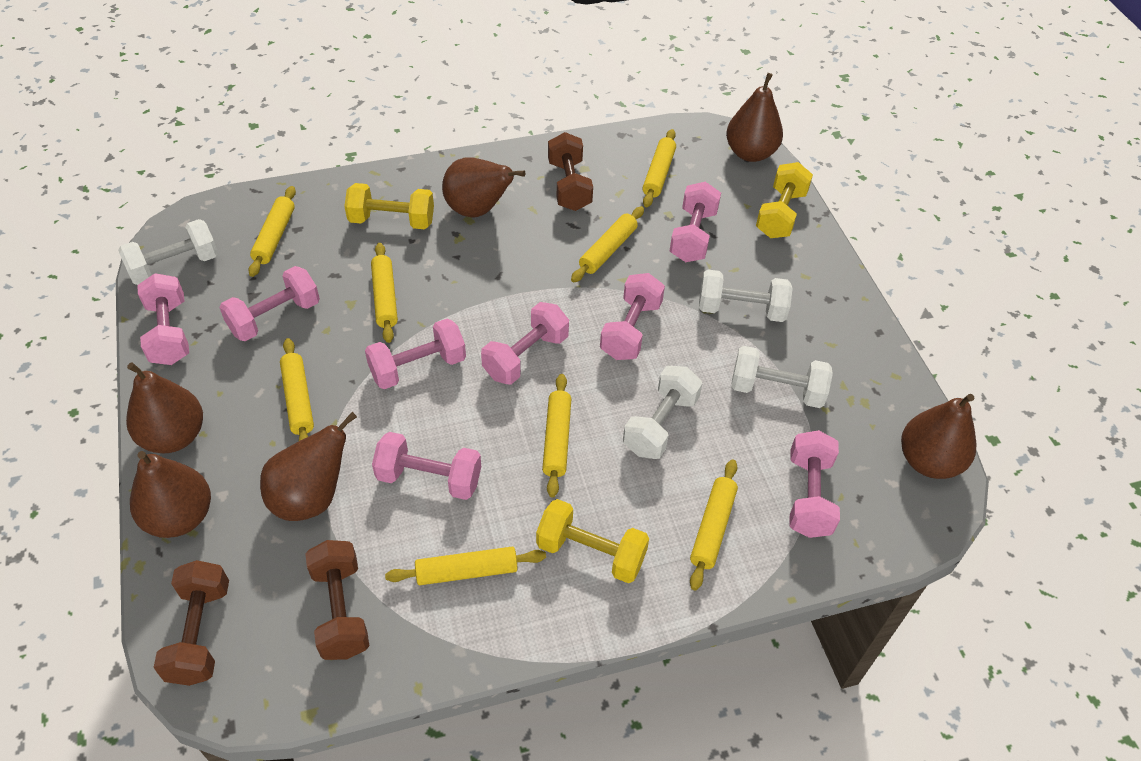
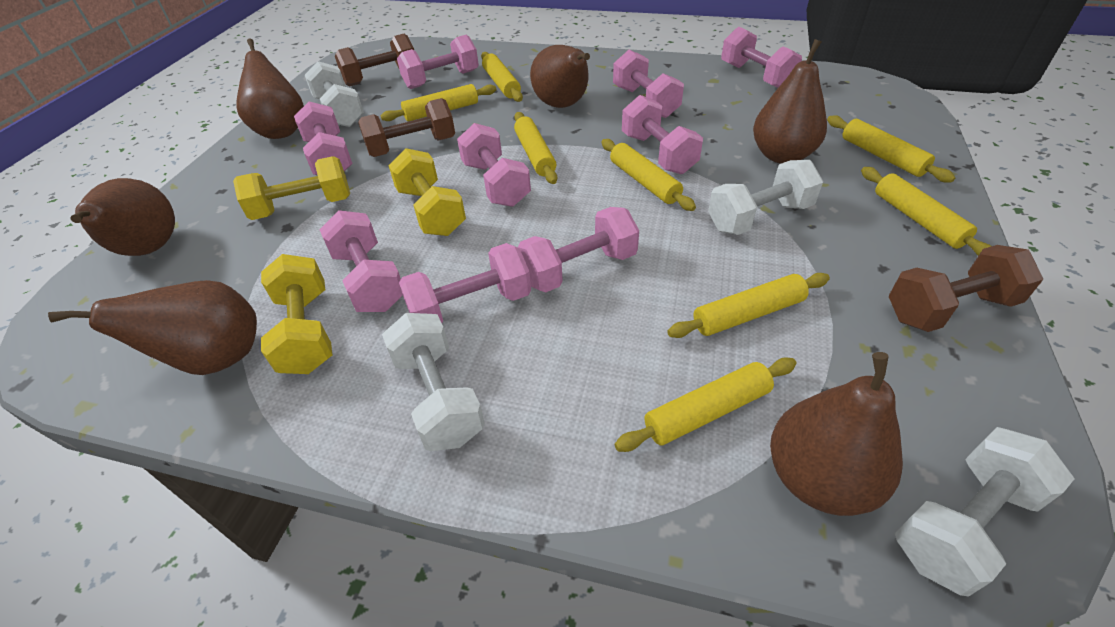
pink dumbbell: [137,273,189,365] [219,266,320,341] [365,319,466,389] [372,432,481,500] [481,302,569,385] [600,273,665,360] [670,182,721,262] [789,430,840,538] = 8 -> [294,101,353,175] [319,210,403,312] [397,35,479,89] [399,243,531,323] [457,123,531,207] [518,207,639,292] [613,50,684,118] [622,95,703,174] [721,27,802,88] = 9

